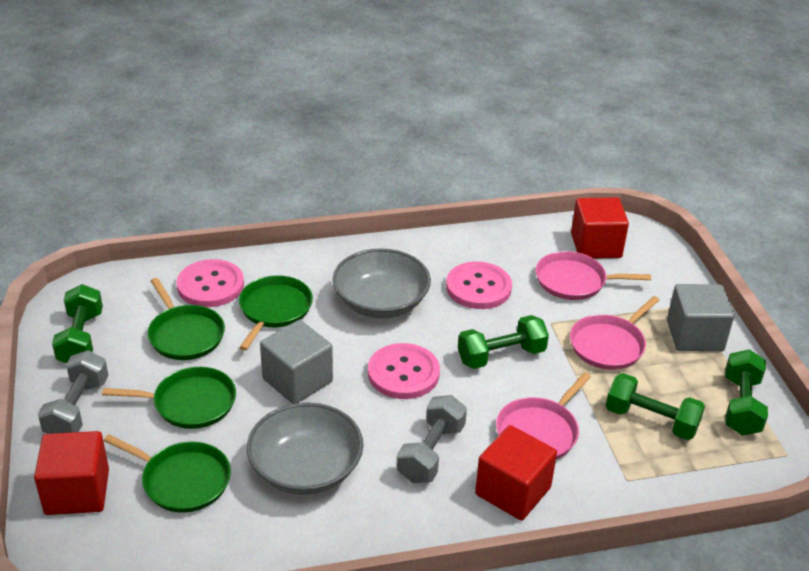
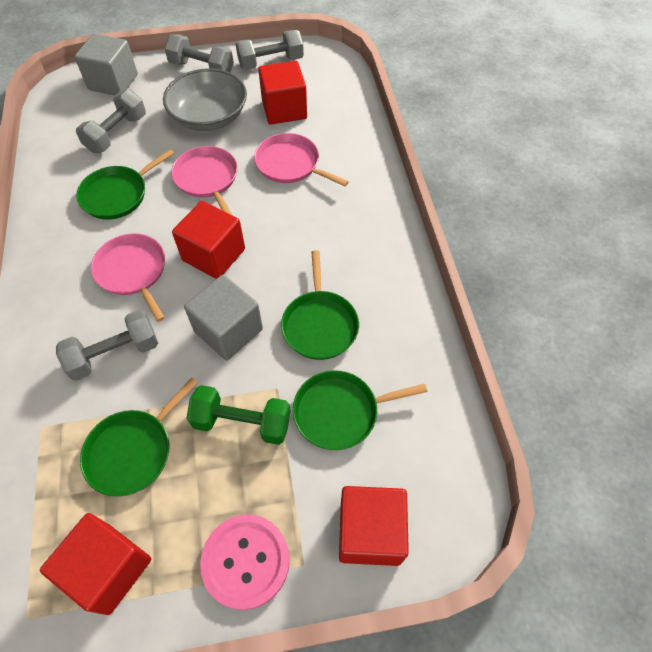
green dumbbell: [52,284,103,363] [458,315,549,369] [606,373,705,440] [725,349,768,436] = 4 -> [187,385,291,445] = 1
grey bowl: [247,403,364,495] [333,249,431,318] = 2 -> [163,69,247,131] = 1
grey dumbbell: [38,350,109,434] [397,395,467,483] = 2 -> [56,310,158,381] [76,89,146,153] [164,34,234,72] [236,30,304,70] = 4
pink button: [177,259,244,307] [368,343,440,399] [446,262,512,309] = 3 -> [200,514,290,610] = 1
red cube: [34,431,109,515] [475,425,557,521] [571,197,629,259] = 3 -> [40,513,151,615] [172,201,245,279] [258,61,307,125] [339,486,409,566] = 4

